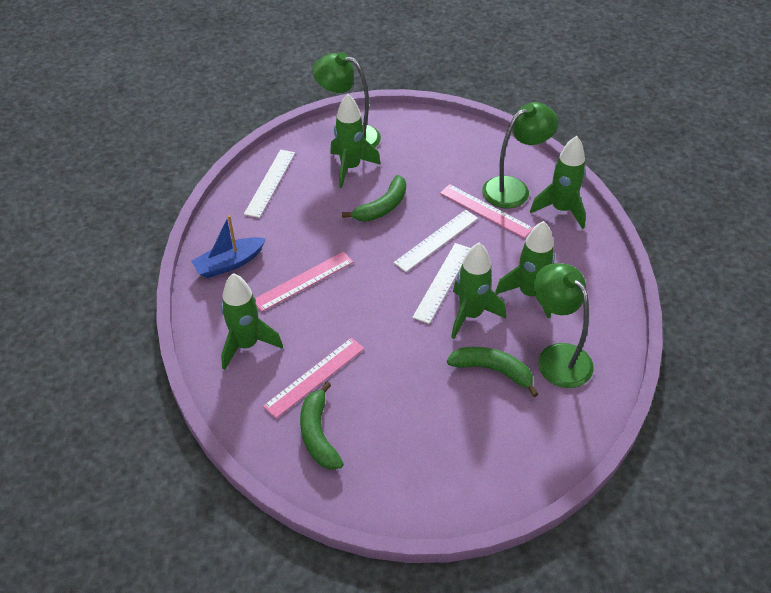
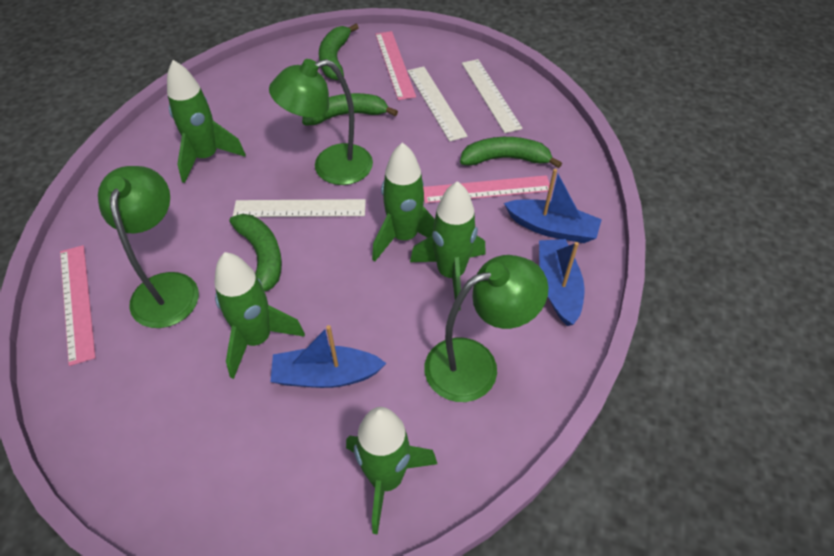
blue boat: [191,215,266,278] = 1 -> [270,325,386,388] [504,169,602,243] [539,239,585,326] = 3
green banana: [300,382,344,470] [342,175,406,221] [447,347,538,397] = 3 -> [230,214,282,292] [302,93,398,125] [319,24,359,80] [460,137,562,168] = 4

